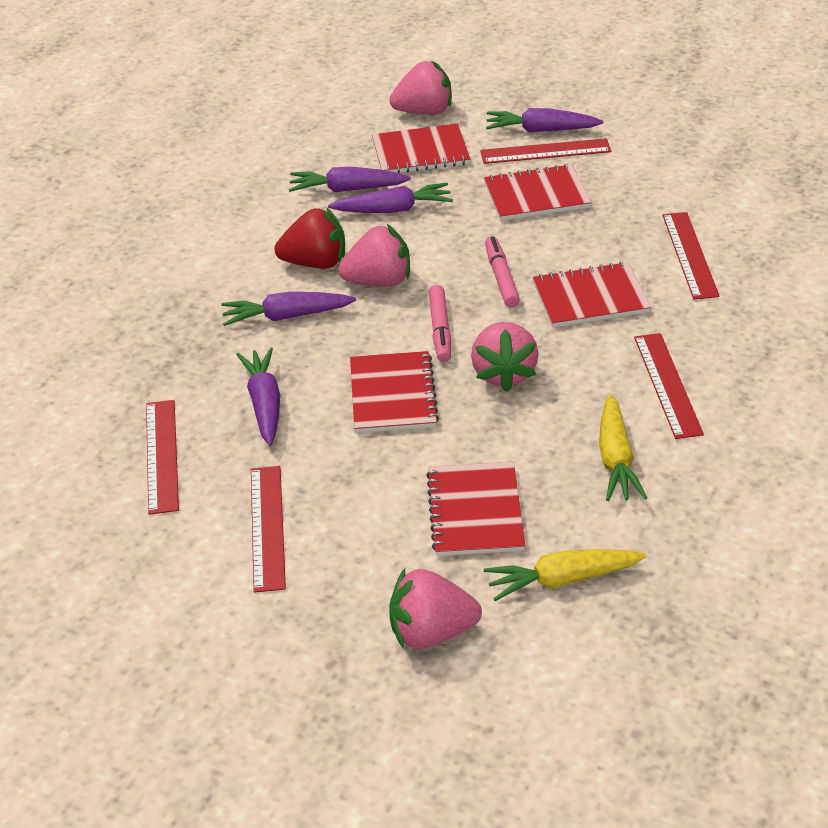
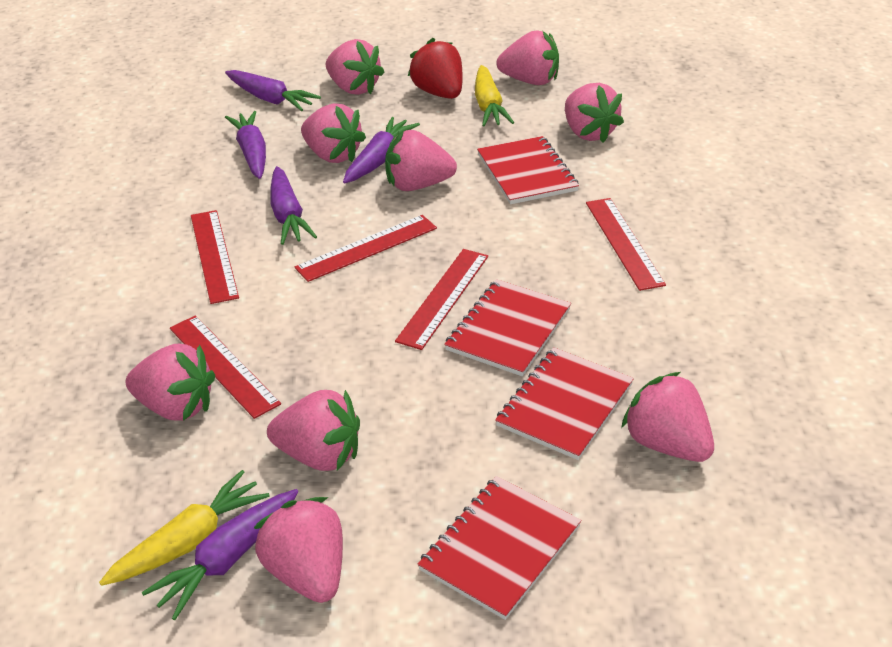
pink marker: [429,285,451,362] [485,236,520,308] = 2 -> none = 0
pink strawberry: [338,224,410,286] [389,61,452,115] [389,568,482,649] [471,322,538,392] = 4 -> [125,344,215,421] [254,497,343,603] [267,390,360,471] [301,103,366,163] [325,39,384,95] [385,130,457,191] [496,31,559,85] [565,83,624,143] [621,372,714,462] = 9
red notebook: [350,351,439,433] [372,124,470,173] [426,462,525,556] [484,164,591,221] [533,262,651,327] = 5 -> [418,476,581,620] [444,279,571,376] [477,136,579,204] [495,347,634,460] = 4

